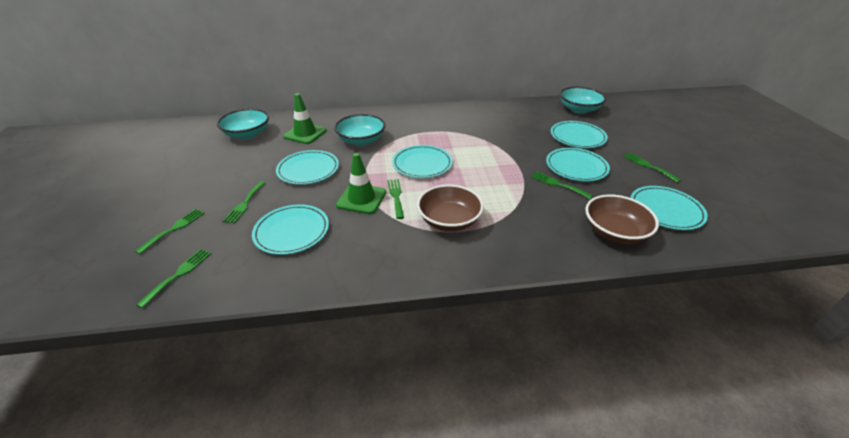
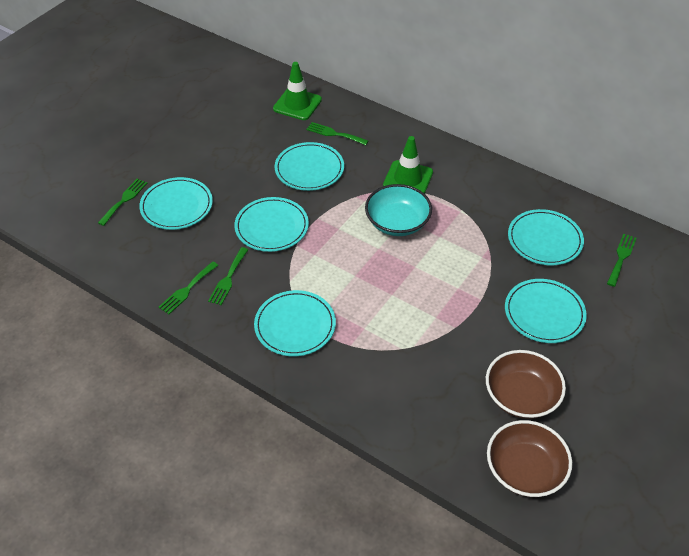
green fork: [135,209,204,254] [136,249,211,308] [223,181,265,223] [387,179,404,219] [531,172,593,199] [624,153,681,183] = 6 -> [98,179,147,226] [158,261,219,314] [208,247,248,305] [306,122,368,145] [607,234,637,287] = 5
turquoise bowl: [217,109,269,139] [334,114,385,146] [560,87,606,114] = 3 -> [365,184,432,236] = 1

